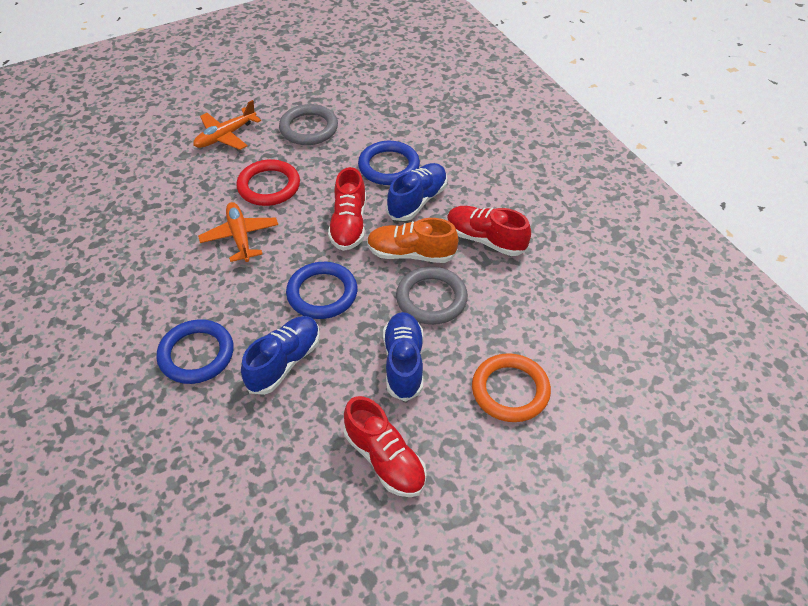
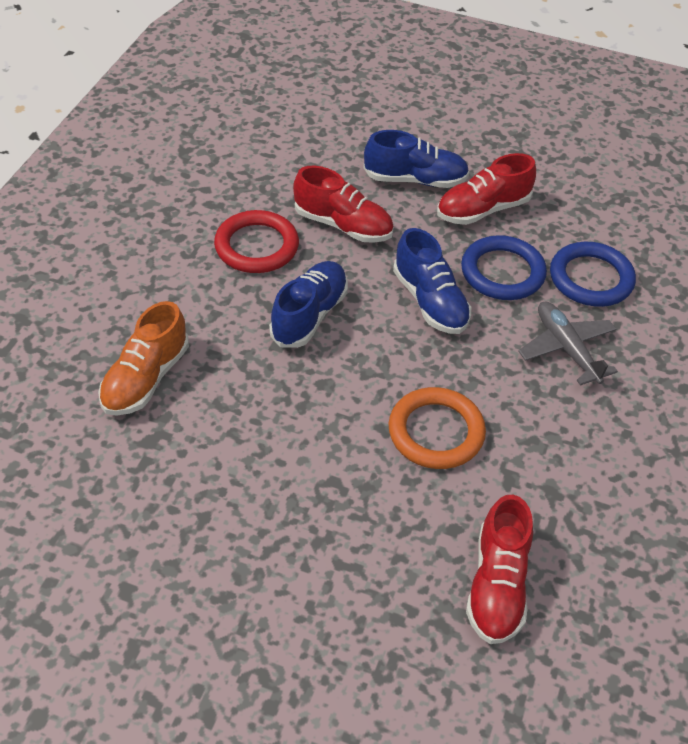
blue ring: [156,319,234,384] [286,262,357,319] [358,141,420,185] = 3 -> [461,235,547,300] [550,242,636,307] = 2
grey plane: none = 0 -> [518,301,618,386] = 1
grey ring: [279,104,338,145] [396,267,468,325] = 2 -> none = 0
orange plane: [193,100,261,150] [198,202,278,262] = 2 -> none = 0

